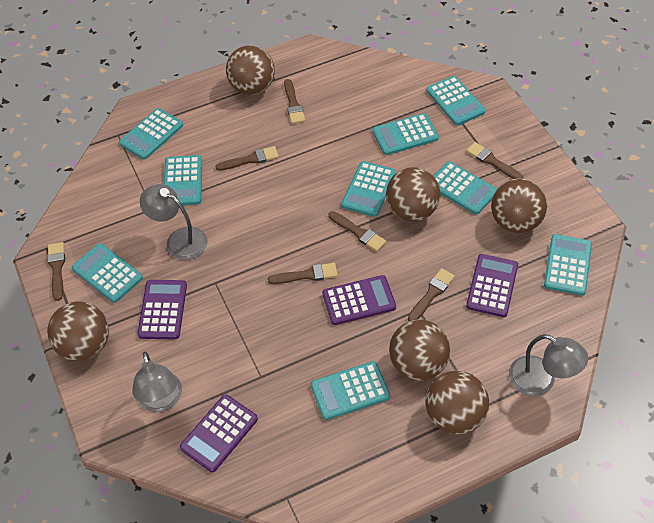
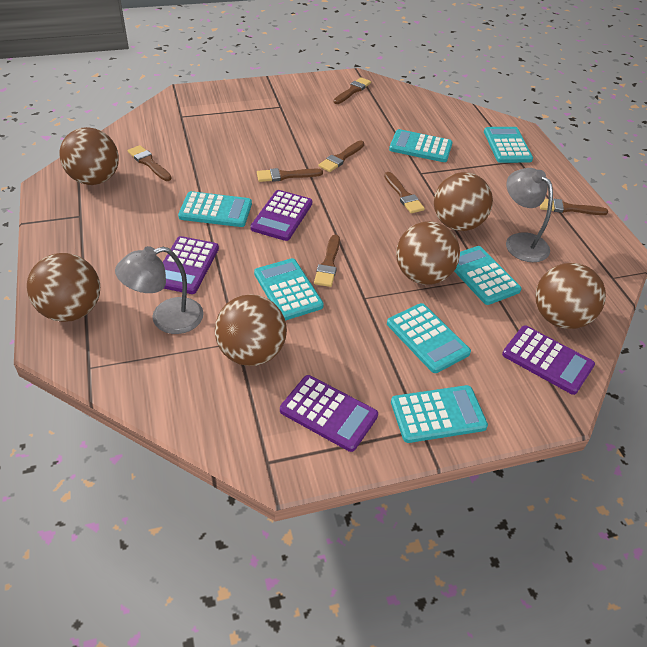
grey lamp: [132,352,182,412] [140,184,208,260] [509,334,588,396] = 3 -> [115,246,204,334] [506,168,553,262] = 2
turquoise calculator: [72,243,143,303] [119,108,183,160] [164,155,202,205] [311,361,390,420] [342,161,396,217] [372,113,439,155] [427,76,486,126] [434,161,497,215] [544,234,592,296] = 9 -> [178,191,252,227] [254,258,324,321] [387,303,471,373] [389,129,453,162] [391,385,488,443] [454,246,522,305] [484,127,533,163] = 7

